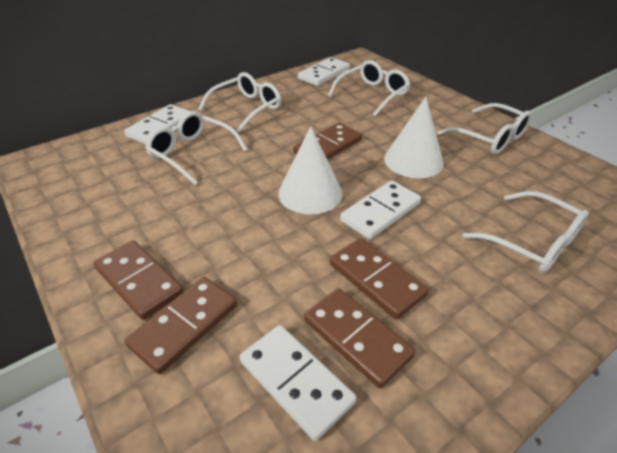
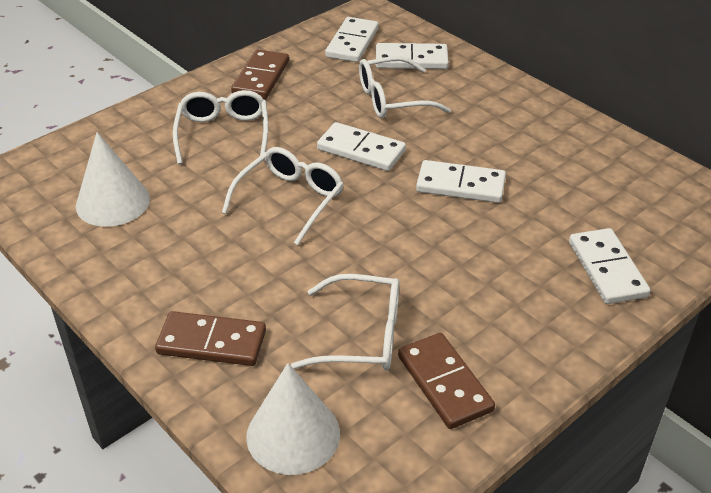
brown domino: [93,240,184,320] [125,277,237,374] [293,123,362,160] [304,288,415,388] [330,238,429,319] = 5 -> [155,311,266,366] [231,50,289,99] [398,333,495,429] = 3
white domino: [124,104,191,144] [240,325,356,441] [298,57,350,86] [340,180,421,239] = 4 -> [317,122,406,171] [325,17,379,62] [376,43,449,69] [416,160,506,203] [569,228,650,304] = 5
white glasses: [145,111,248,185] [198,72,281,132] [328,60,410,116] [437,103,532,154] [463,191,589,273] = 5 -> [173,90,268,164] [222,147,344,245] [291,274,400,370] [359,56,451,118] = 4

